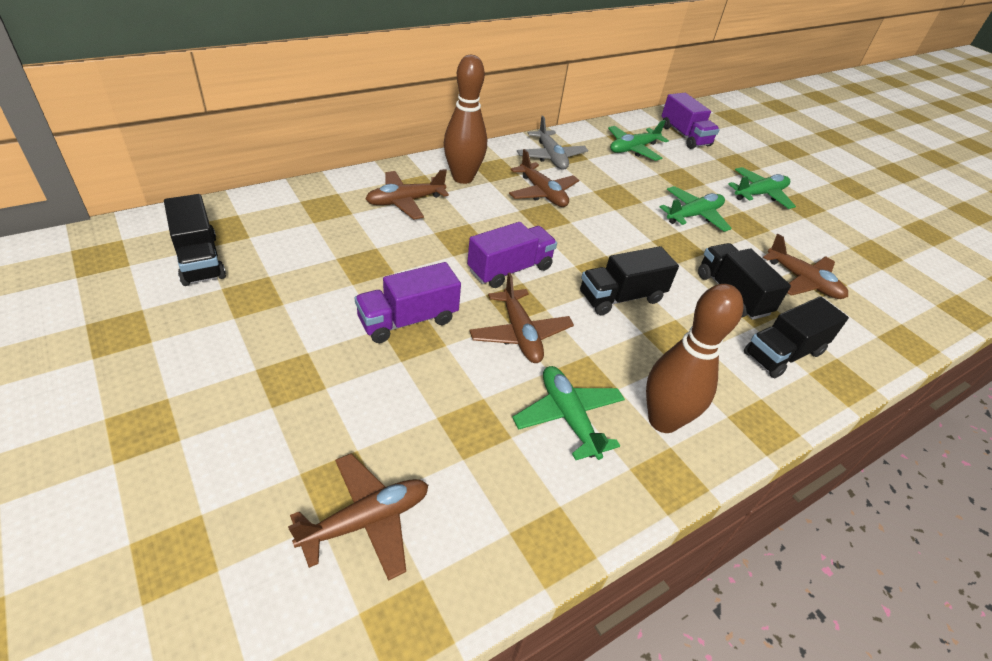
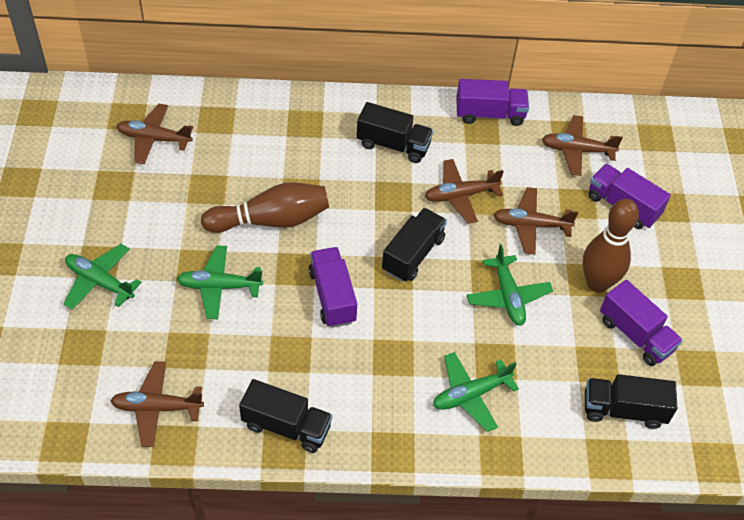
grey plane: [517,116,588,170] = 1 -> none = 0
purple truck: [355,262,461,343] [467,222,557,288] [661,93,720,149] = 3 -> [308,247,357,328] [456,79,529,126] [588,164,671,229] [600,280,683,366] = 4

